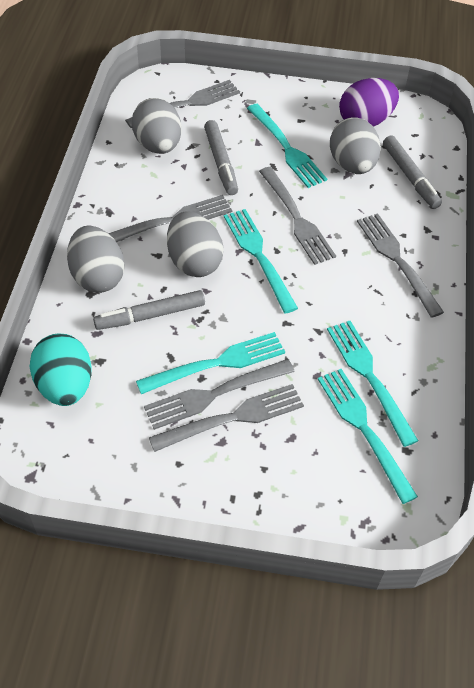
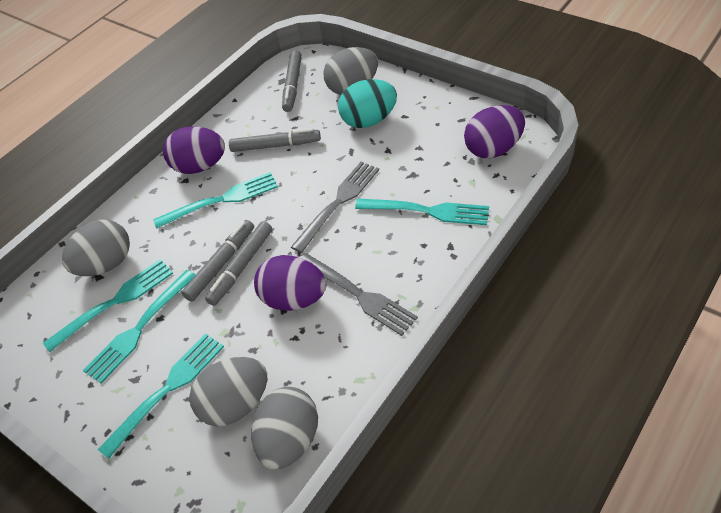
grey fork: [108,195,232,242] [125,80,240,128] [144,359,295,430] [149,384,304,452] [259,167,336,265] [357,213,444,318] = 6 -> [291,162,379,253] [299,253,418,336] = 2
grey marker: [93,290,205,330] [204,120,238,195] [383,135,442,209] = 3 -> [181,220,254,301] [205,221,272,306] [229,128,321,152] [282,50,302,112] = 4
purple egg: [339,78,399,127] = 1 -> [163,127,225,174] [254,255,326,311] [464,105,525,158] = 3

